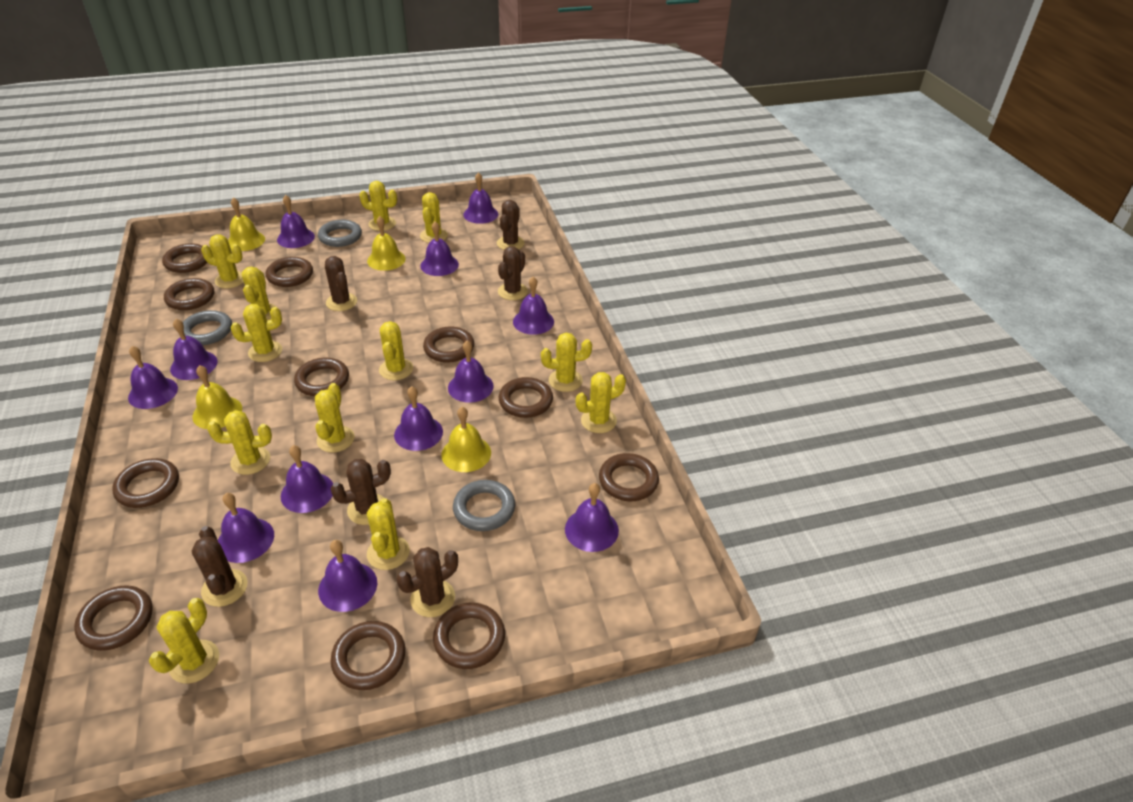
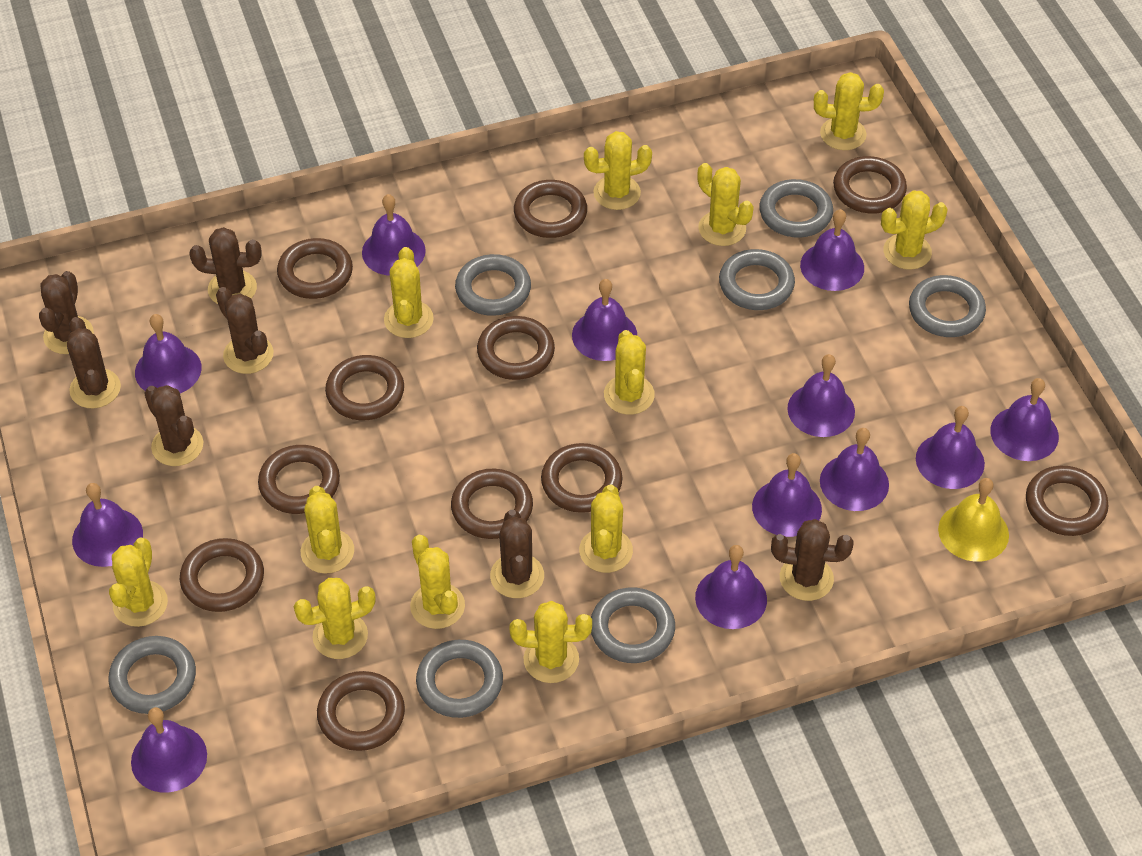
brown cactus: [192,526,247,607] [325,256,357,311] [331,459,391,525] [396,547,458,617] [497,200,525,250] [498,246,528,300] = 6 -> [39,271,94,354] [67,317,121,408] [144,385,203,466] [189,227,262,304] [216,287,274,374] [490,510,544,598] [771,519,854,601] = 7
grey ring: [183,310,232,345] [318,220,362,247] [453,480,515,531] = 3 -> [108,636,196,714] [416,640,503,718] [455,254,531,316] [591,588,675,663] [719,249,795,310] [759,179,833,238] [909,275,986,337] = 7
yellow bell: [192,365,242,429] [228,198,265,251] [367,216,406,271] [441,407,491,472] = 4 -> [938,478,1009,562] = 1

